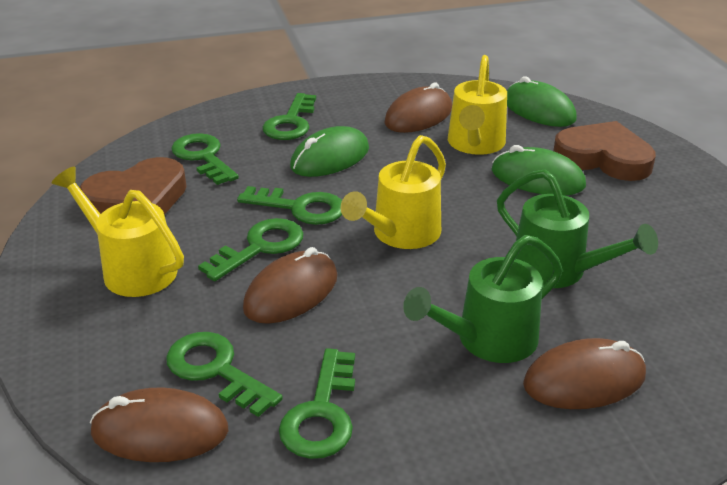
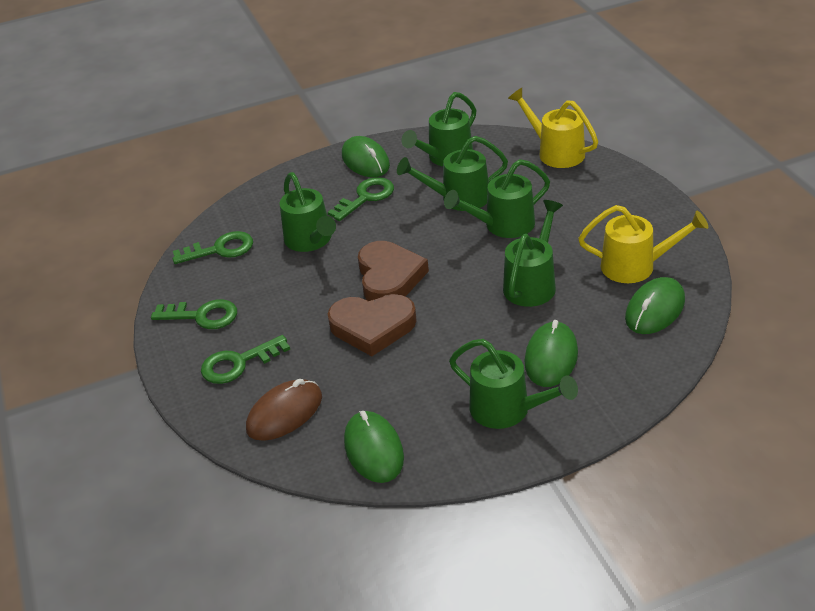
brown mouse: [90,387,228,462] [243,247,337,324] [384,82,452,133] [523,338,646,409] = 4 -> [246,379,322,441] = 1
green key: [166,332,283,417] [171,133,239,185] [198,218,303,281] [237,186,342,225] [262,93,316,140] [279,348,355,459] = 6 -> [151,299,237,329] [173,231,253,264] [201,335,290,384] [328,177,394,221] = 4
green mouse: [290,126,369,177] [491,145,586,196] [507,76,577,127] = 3 -> [342,136,390,177] [344,411,404,483] [524,320,578,387] [625,277,685,334] = 4
green watering can: [403,235,563,363] [497,170,658,288] = 2 -> [280,172,336,252] [397,136,508,211] [401,92,476,166] [444,159,550,238] [449,339,578,429] [503,200,563,307] = 6
yellow watering can: [52,166,184,297] [341,135,446,249] [448,55,507,155] = 3 -> [508,88,598,168] [578,205,708,283] = 2

